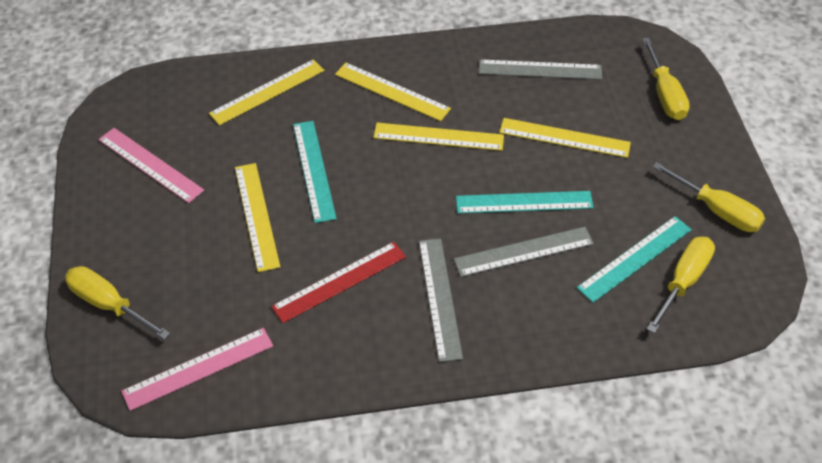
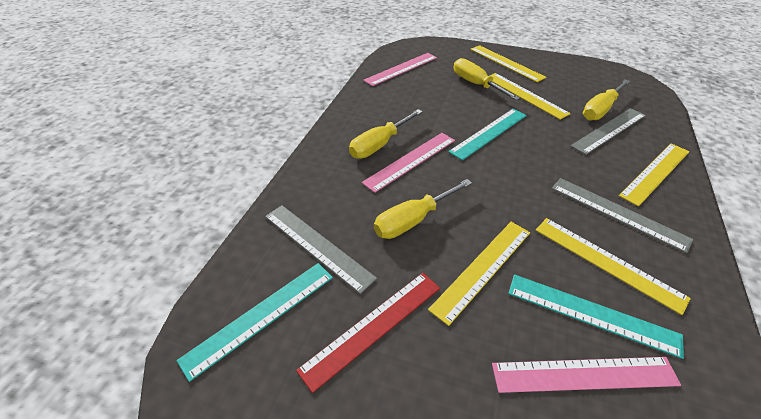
pink ruler: [98,128,204,203] [121,328,273,411] = 2 -> [362,133,455,193] [363,53,437,86] [492,357,681,393] = 3

